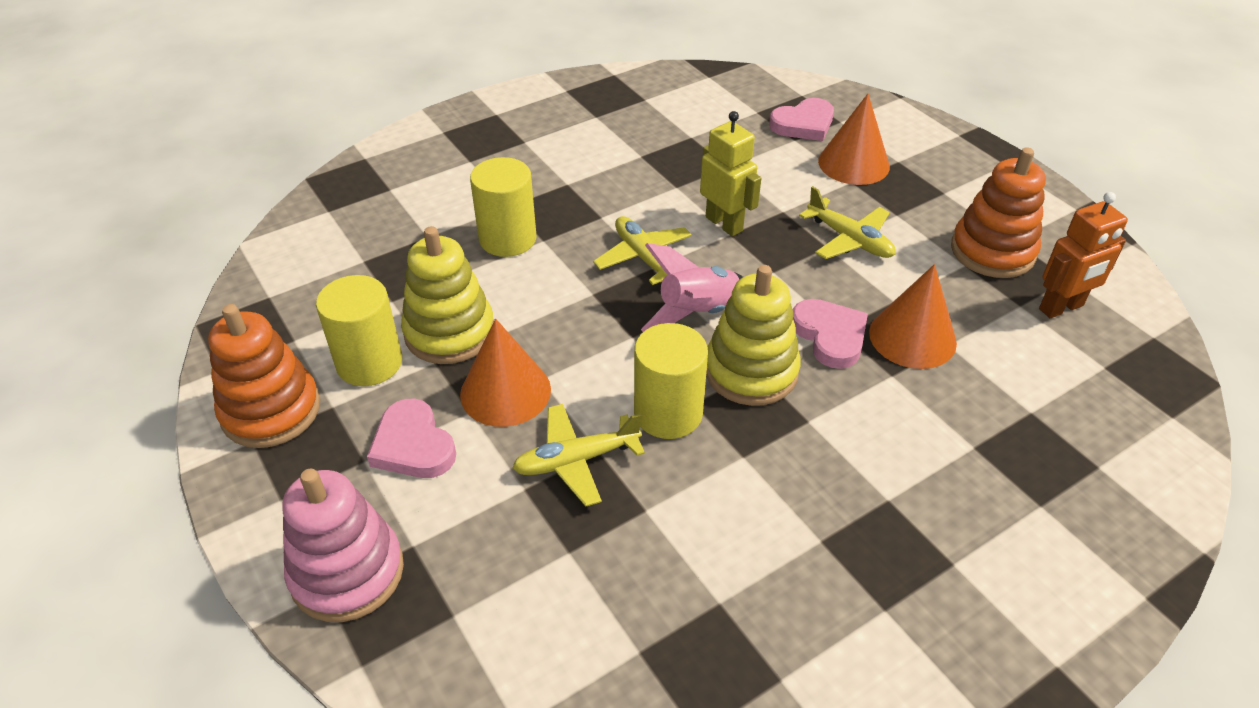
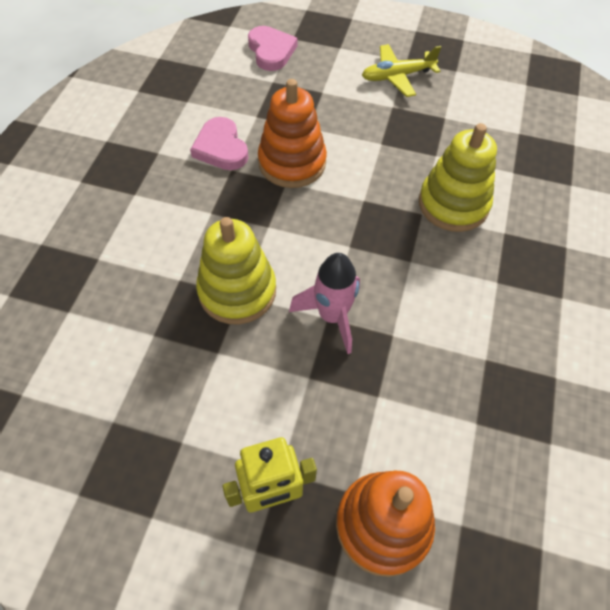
orange cone: [460,319,551,427] [818,94,890,185] [869,264,957,369] = 3 -> none = 0
orange robot: [1039,192,1128,318] = 1 -> none = 0
pink heart: [367,399,456,478] [769,98,834,141] [793,299,868,369] = 3 -> [190,117,248,170] [248,26,297,71] = 2
pink stacking toy: [283,469,404,622] = 1 -> none = 0
yellow cylinder: [316,275,402,386] [470,157,537,257] [634,323,708,439] = 3 -> none = 0
yellow plane: [512,404,645,507] [593,216,692,285] [799,186,896,259] = 3 -> [362,44,441,97] = 1

